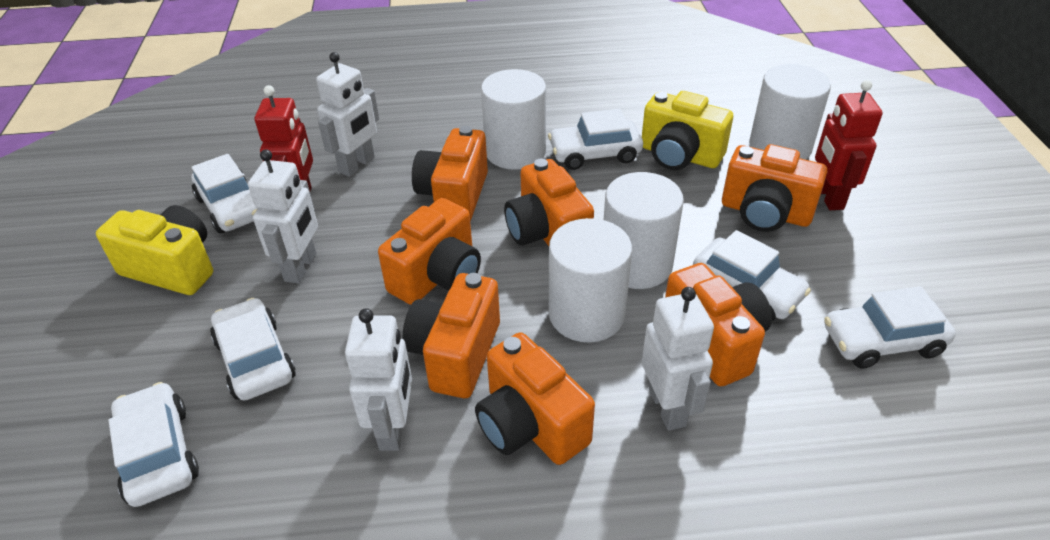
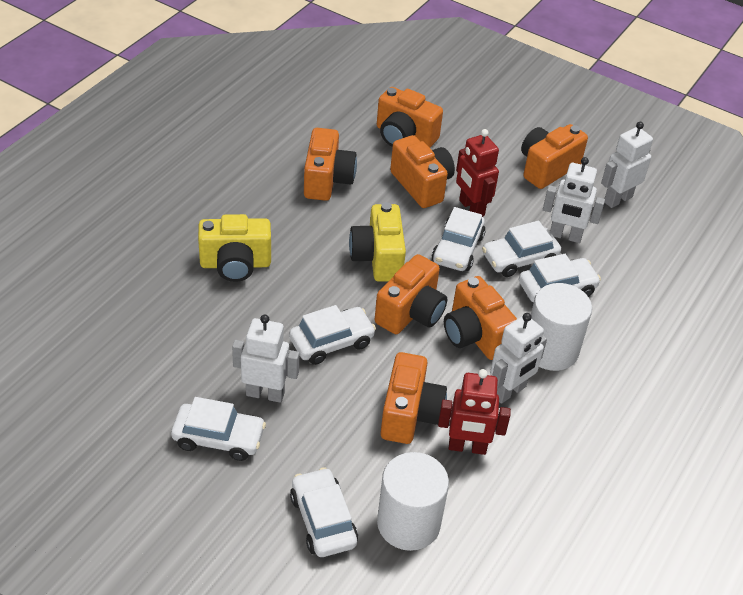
white cylinder: [481,69,546,170] [549,218,632,342] [604,172,684,289] [749,64,831,160] = 4 -> [377,452,449,551] [531,283,592,371] = 2

